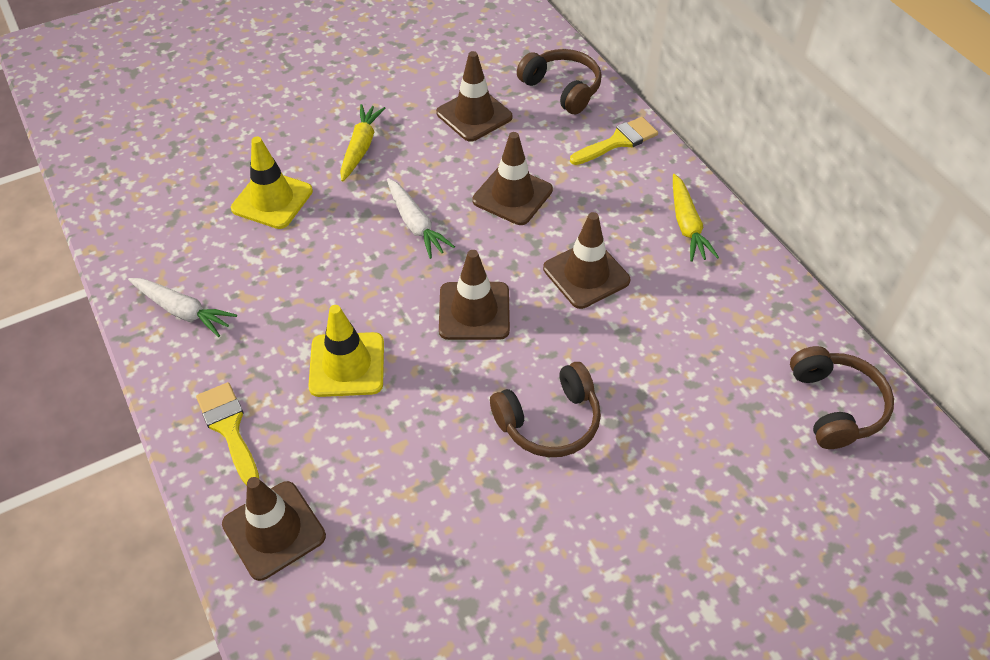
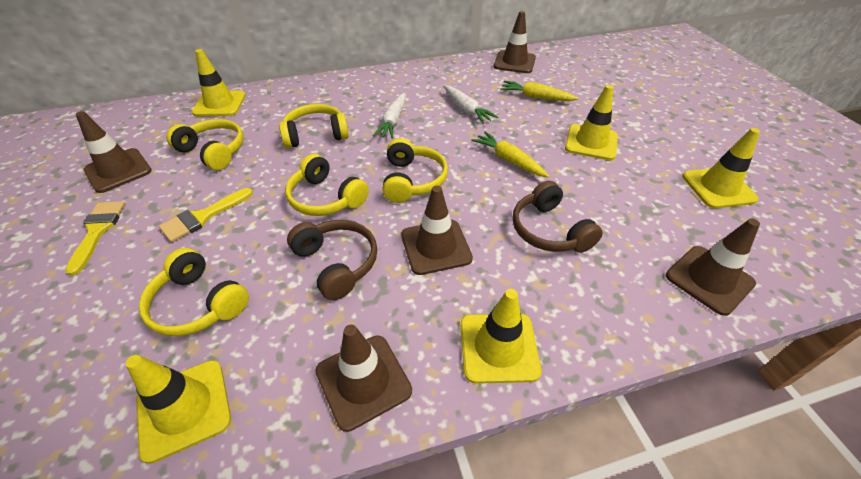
brown headphones: [490,362,601,457] [517,49,602,114] [790,346,894,449] = 3 -> [287,220,377,300] [512,181,603,253] = 2
yellow headphones: none = 0 -> [139,248,249,336] [166,119,244,170] [279,104,349,148] [285,154,369,216] [382,138,448,203] = 5
yellow traffic cone: [231,136,313,229] [308,305,384,397] = 2 -> [125,355,231,464] [192,49,246,116] [460,289,542,384] [565,85,618,160] [682,128,760,208] = 5

